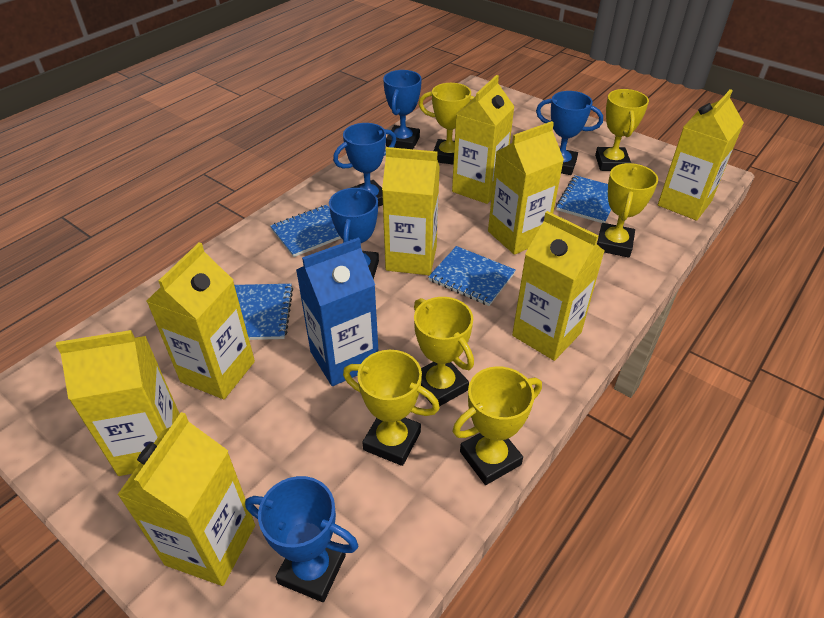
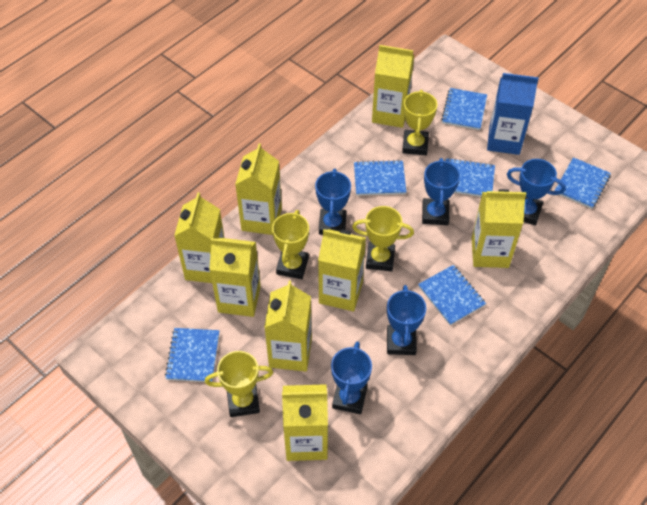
blue notebook: [234,284,293,340] [270,205,341,257] [428,246,516,306] [556,175,611,223] = 4 -> [165,328,219,382] [354,160,406,196] [418,265,486,325] [441,88,487,130] [446,158,495,197] [554,157,611,209] = 6
yellow trophy: [343,350,440,466] [414,297,474,407] [419,83,474,164] [453,366,542,485] [595,89,649,171] [597,163,658,258] = 6 -> [205,351,273,417] [272,210,309,279] [352,206,414,271] [402,90,437,155] = 4

